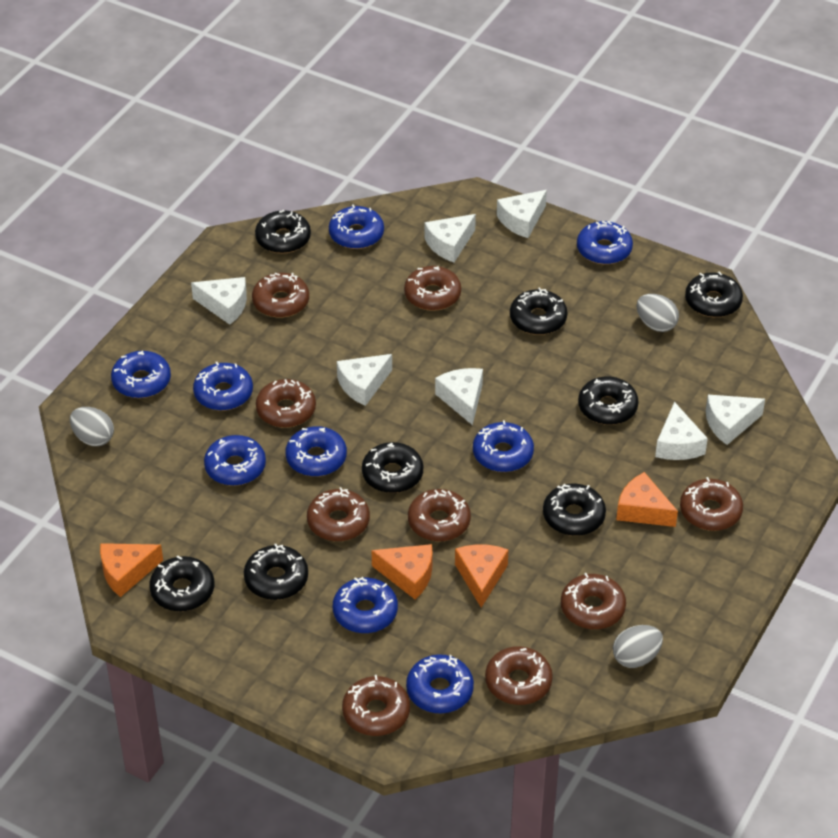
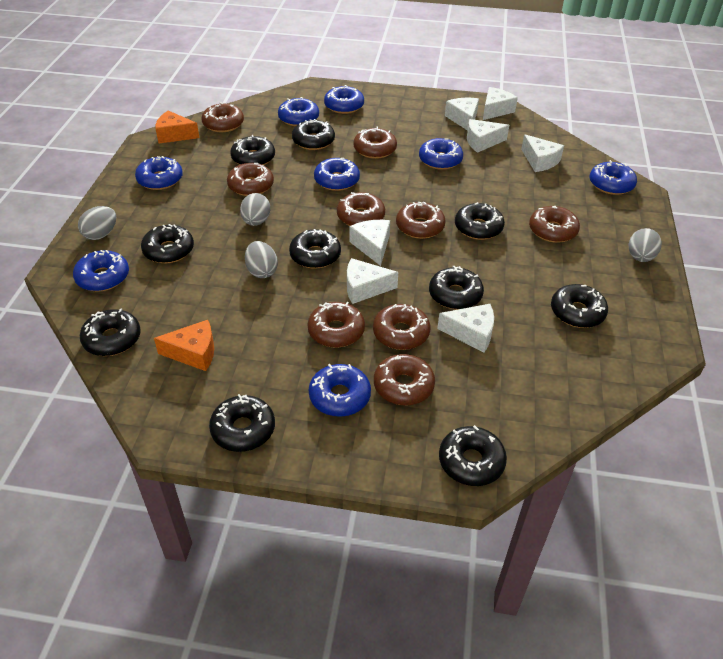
black donut: [149,556,214,611] [244,544,308,600] [255,210,311,254] [362,442,423,493] [510,288,568,335] [543,483,606,536] [578,377,639,425] [685,272,743,317] = 8 -> [80,308,141,356] [141,224,194,263] [209,394,275,452] [230,135,275,165] [289,229,341,269] [292,119,335,150] [429,266,484,310] [439,425,507,486] [455,202,505,240] [551,284,608,328] = 10
blue donut: [111,351,171,398] [193,362,253,411] [204,435,266,486] [285,426,347,476] [329,204,384,249] [333,577,398,633] [406,654,474,713] [473,420,534,472] [577,221,633,264] = 9 -> [73,250,129,292] [135,156,183,190] [278,97,319,126] [309,364,371,417] [314,158,360,191] [324,85,364,114] [419,138,463,170] [590,160,637,195] = 8
grey egg: [70,407,114,446] [613,625,663,668] [637,294,679,332] = 3 -> [78,206,116,240] [240,193,270,226] [245,241,278,278] [629,228,662,262] = 4
orange cheese: [100,543,163,597] [372,544,432,599] [455,544,509,608] [616,472,678,527] = 4 -> [154,320,214,371] [155,111,199,144] = 2

